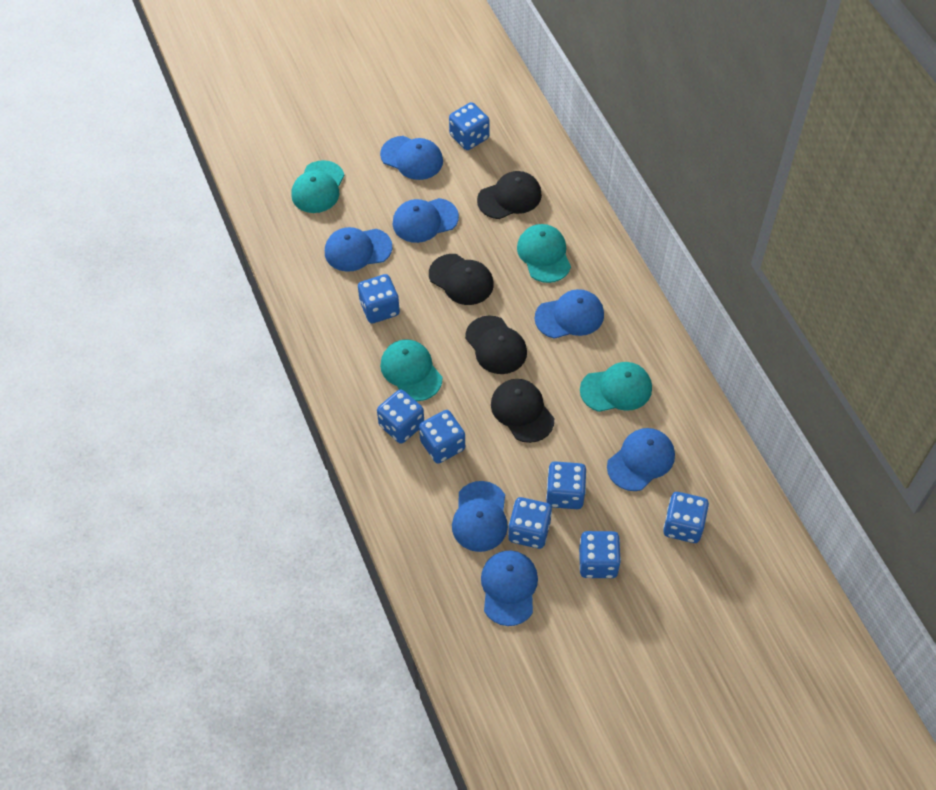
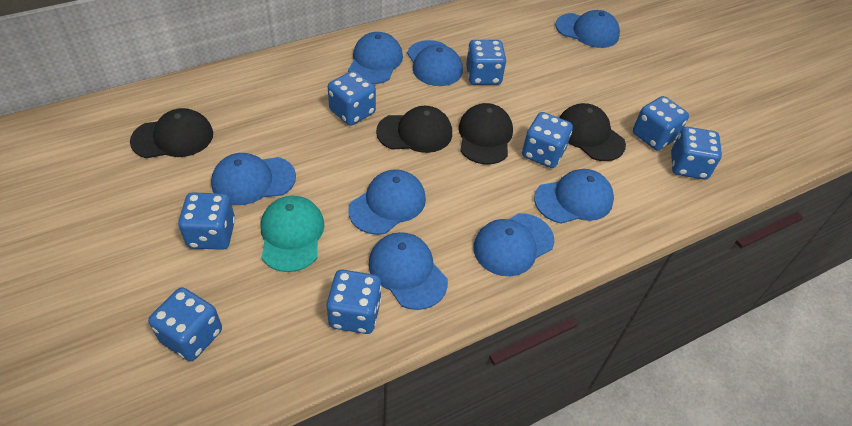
blue cap: [325,227,392,272] [380,136,443,180] [393,198,459,243] [452,481,508,552] [481,550,538,626] [535,289,604,339] [607,428,675,491] = 7 -> [211,153,296,205] [348,32,403,84] [348,169,426,235] [368,232,448,310] [407,40,463,86] [474,213,554,276] [534,169,614,224] [555,10,620,48] = 8
turquoise cap: [291,160,344,213] [380,339,442,401] [517,224,571,283] [580,362,652,412] = 4 -> [261,196,324,272] = 1

